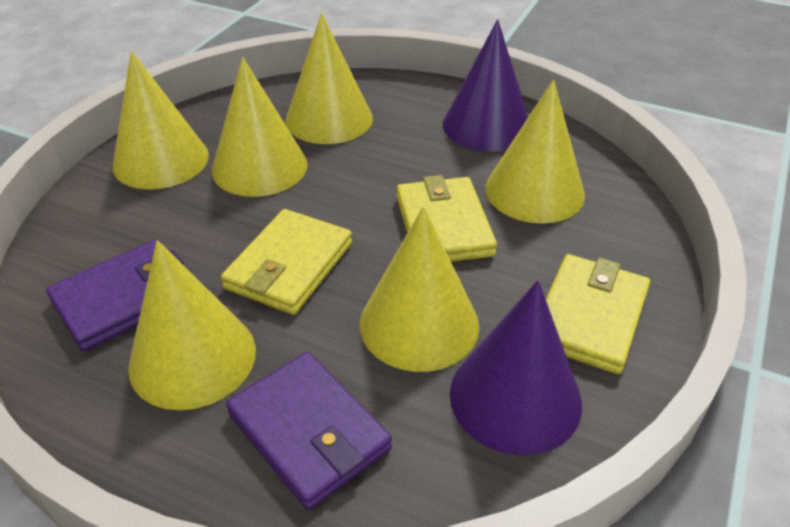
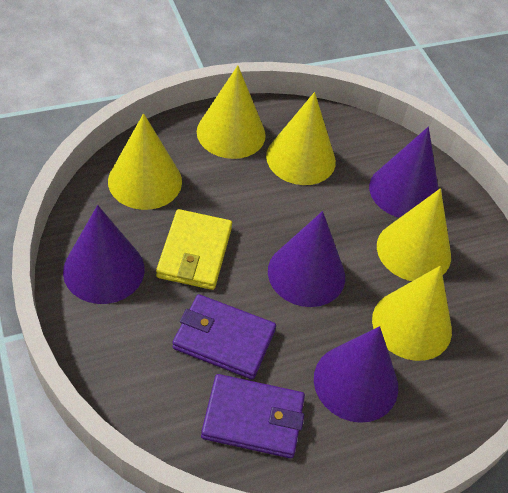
purple cone: [443,19,528,152] [450,280,582,455] = 2 -> [63,205,145,304] [268,211,345,307] [314,326,398,423] [369,127,439,218] = 4
yellow cone: [112,51,209,190] [128,240,256,410] [212,57,308,197] [286,13,373,144] [360,206,480,372] [485,79,585,224] = 6 -> [108,113,182,210] [197,65,266,159] [266,92,336,185] [372,266,452,361] [377,188,451,281] = 5
yellow wallet: [221,209,352,315] [397,175,497,262] [546,254,650,374] = 3 -> [156,209,232,290] = 1

